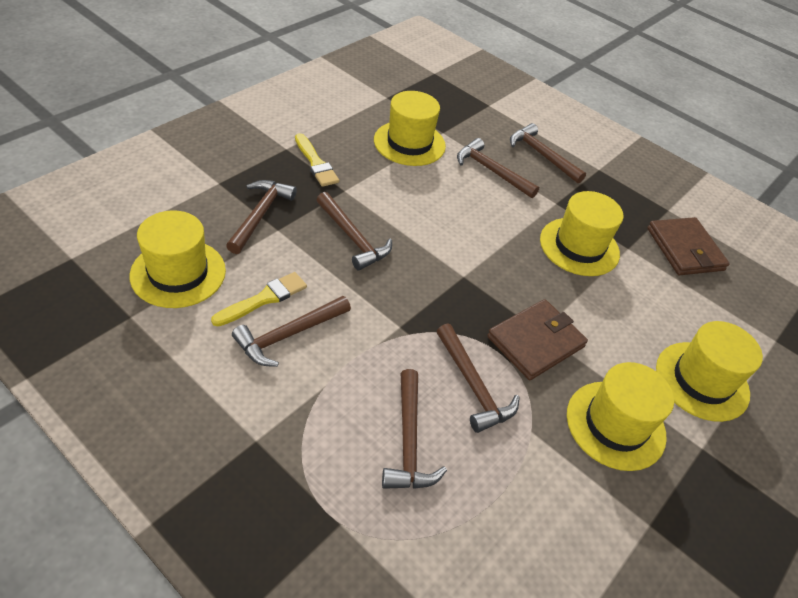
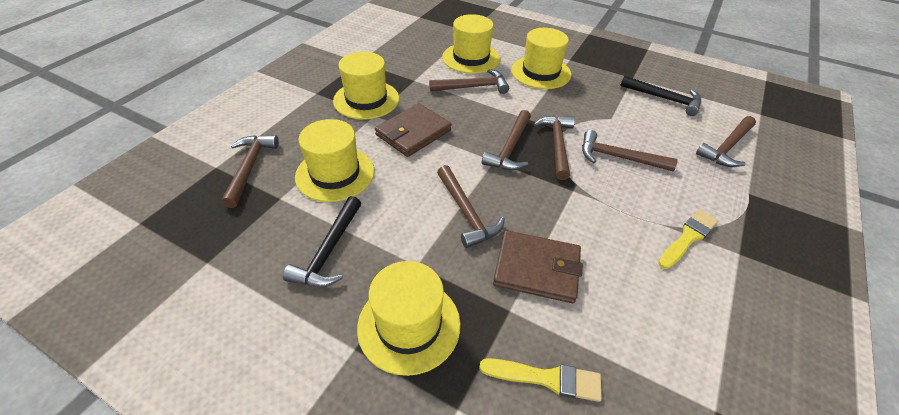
black hammer: none = 0 -> [283,196,361,287] [620,76,701,116] = 2

